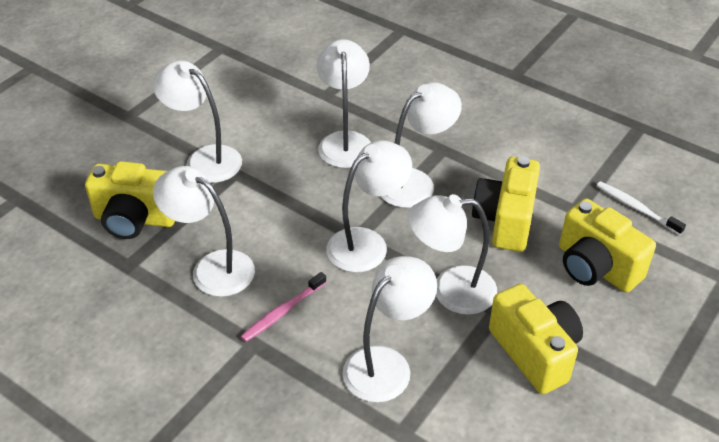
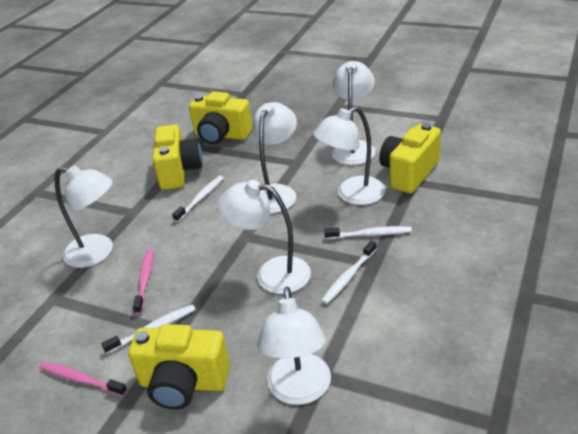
pink toothbrush: [241,272,327,342] = 1 -> [40,362,127,397] [133,249,154,314] = 2
white lamp: [152,61,242,183] [153,166,255,297] [317,39,371,168] [326,140,412,272] [342,256,437,402] [381,82,462,208] [408,194,497,315] = 7 -> [55,165,113,268] [218,180,311,294] [252,102,297,213] [257,287,331,405] [313,106,385,205] [332,61,376,165] = 6
white toothbrush: [596,181,686,235] = 1 -> [101,305,196,354] [172,176,224,222] [321,240,377,304] [324,226,412,239] = 4

